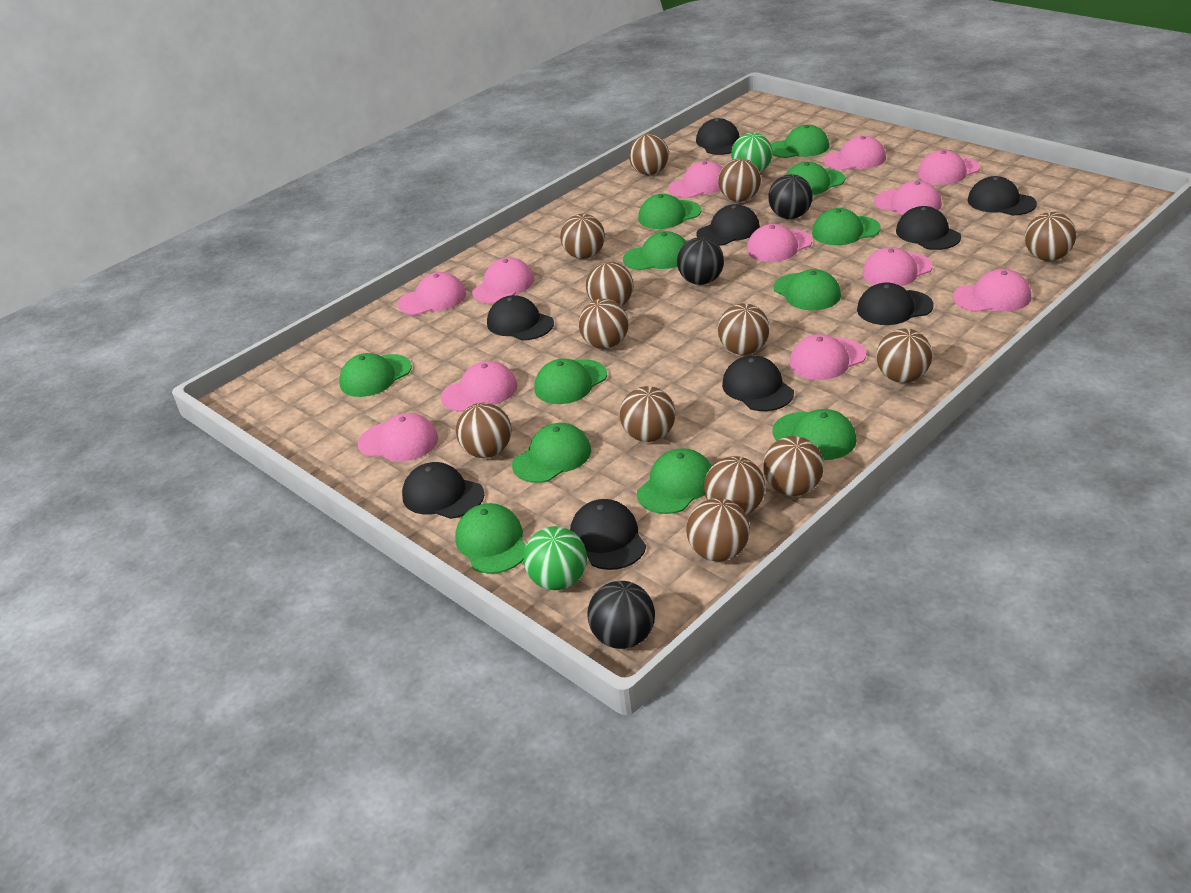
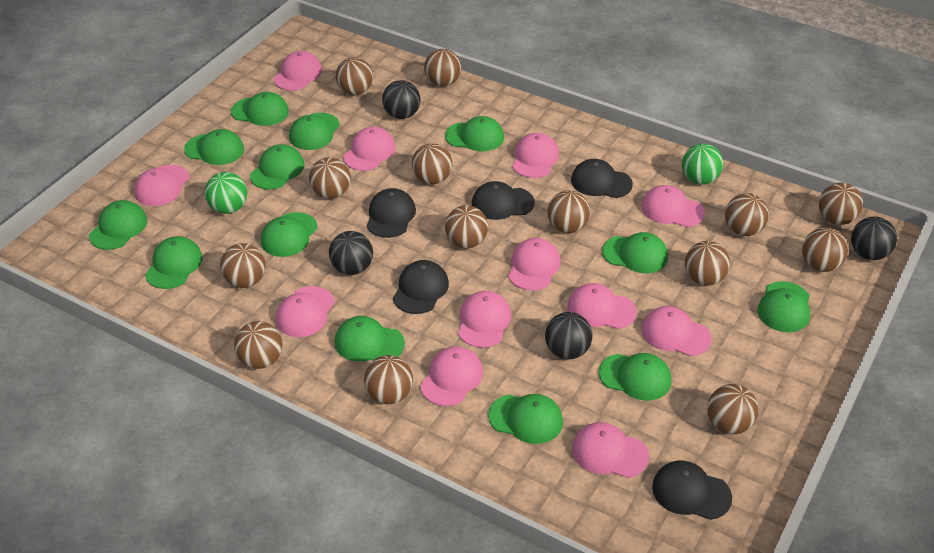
black ball: [587,581,655,649] [677,237,724,285] [768,174,813,219] = 3 -> [329,231,373,275] [382,80,421,119] [545,312,592,359] [851,217,897,260] = 4
black cap: [402,462,484,519] [487,295,554,340] [570,499,646,570] [696,118,740,155] [696,204,760,246] [722,355,794,411] [857,282,934,325] [896,206,961,250] [968,176,1037,215] = 9 -> [367,188,416,238] [393,260,449,314] [472,181,535,220] [571,159,633,198] [652,461,732,520] = 5
brown ball: [456,403,512,458] [560,214,605,259] [579,299,629,349] [586,261,634,306] [620,386,675,442] [629,134,669,175] [686,498,750,562] [704,456,765,515] [718,158,761,202] [718,303,770,355] [763,436,824,496] [876,328,932,383] [1025,212,1076,261] = 13 -> [220,243,266,288] [234,321,283,369] [309,157,350,199] [336,57,373,95] [364,355,413,404] [412,143,452,184] [424,49,461,86] [445,205,488,248] [547,190,590,233] [685,241,730,286] [707,384,759,434] [725,193,769,236] [802,228,848,272] [819,183,863,225] = 14
green cap: [339,353,412,397] [455,503,526,574] [512,423,591,483] [535,359,607,404] [623,231,686,270] [637,448,712,514] [638,194,701,229] [771,125,829,158] [772,409,857,460] [774,269,841,310] [786,162,845,195] [812,208,881,245] = 12 -> [89,200,147,250] [145,236,203,289] [184,129,244,165] [231,92,289,126] [250,144,304,190] [261,212,317,257] [289,113,340,150] [335,316,405,362] [445,116,504,151] [488,394,563,444] [599,353,671,401] [602,232,668,273] [757,281,810,332] = 13

